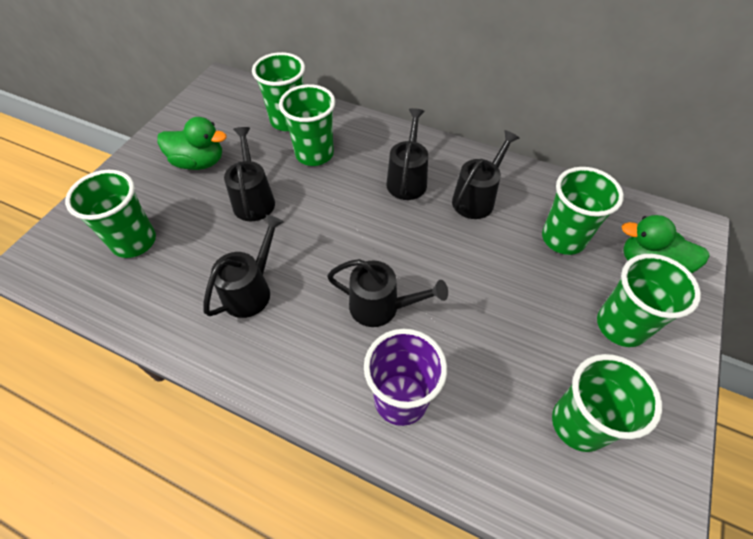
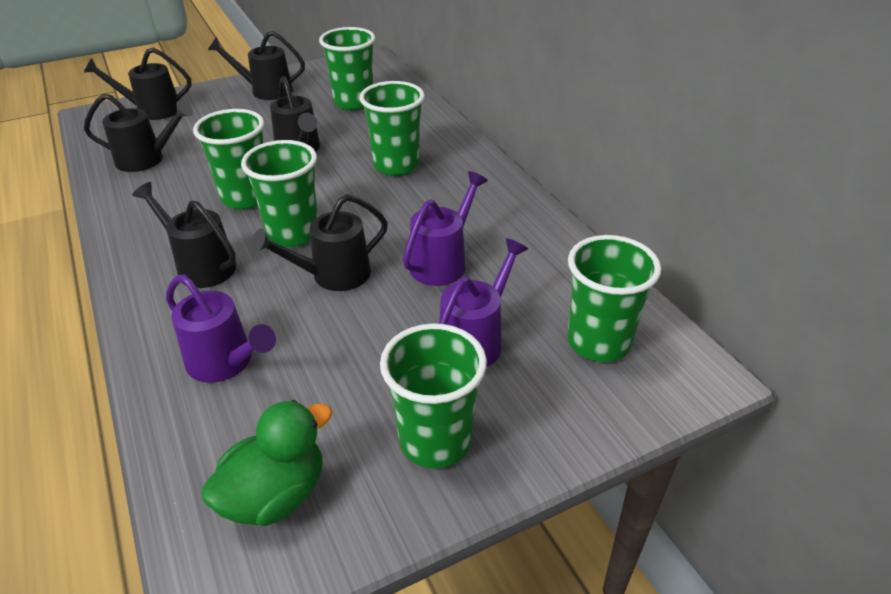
black watering can: [203,215,284,318] [224,127,275,221] [327,259,448,327] [386,108,428,200] [452,130,519,219] = 5 -> [84,48,192,120] [84,94,193,172] [132,182,236,288] [208,31,305,100] [251,194,388,291] [270,76,320,152] = 6
green duck: [157,117,227,170] [621,215,710,273] = 2 -> [201,400,333,526] = 1
purple cup: [364,329,447,426] = 1 -> none = 0
purple watering can: none = 0 -> [166,274,276,383] [403,171,488,286] [439,238,528,367] = 3

